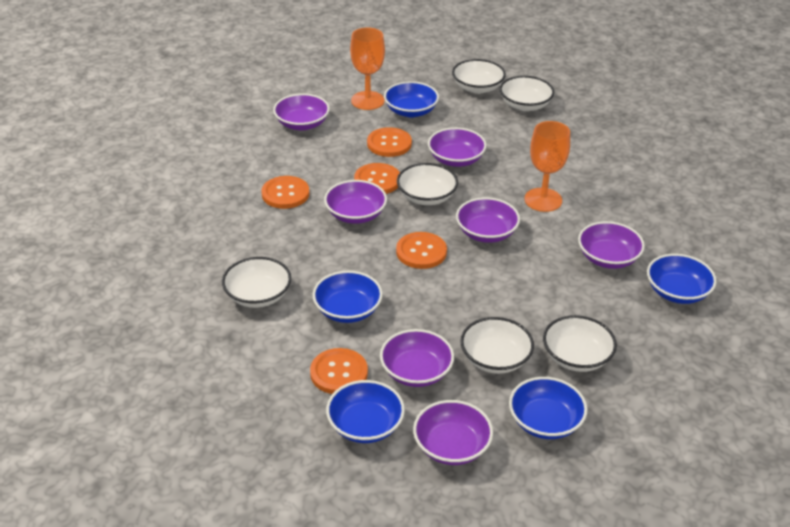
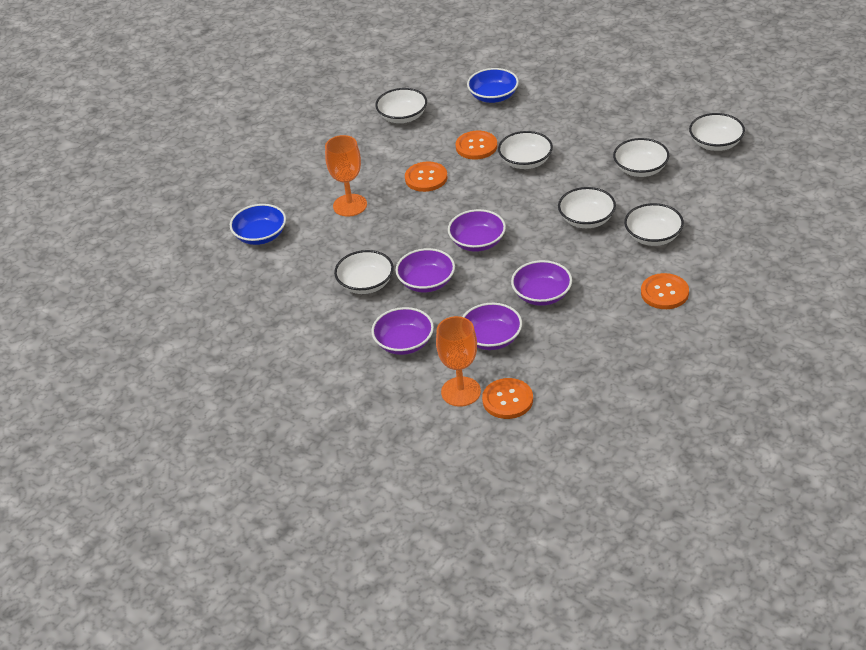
blue bowl: [312,271,383,323] [326,380,405,443] [384,81,439,117] [509,377,587,439] [647,254,717,304] = 5 -> [230,204,286,245] [467,68,519,103] = 2
orange button: [261,176,309,209] [310,348,368,394] [354,163,400,194] [367,127,412,157] [396,232,447,269] = 5 -> [405,161,447,192] [455,131,497,159] [482,378,533,419] [641,273,689,309] = 4
purple bowl: [273,93,330,130] [324,180,387,224] [380,329,454,387] [413,400,493,465] [428,127,487,167] [456,197,520,243] [578,221,645,269] = 7 -> [371,307,434,355] [395,248,455,292] [448,209,506,252] [462,303,522,350] [511,260,572,306] = 5
white bowl: [222,257,291,308] [397,163,458,205] [452,59,506,94] [460,317,534,374] [500,76,554,111] [543,315,617,372] = 6 -> [334,250,394,294] [375,88,427,123] [498,131,553,169] [558,187,616,228] [613,138,669,177] [624,203,684,246] [689,113,745,151] = 7

